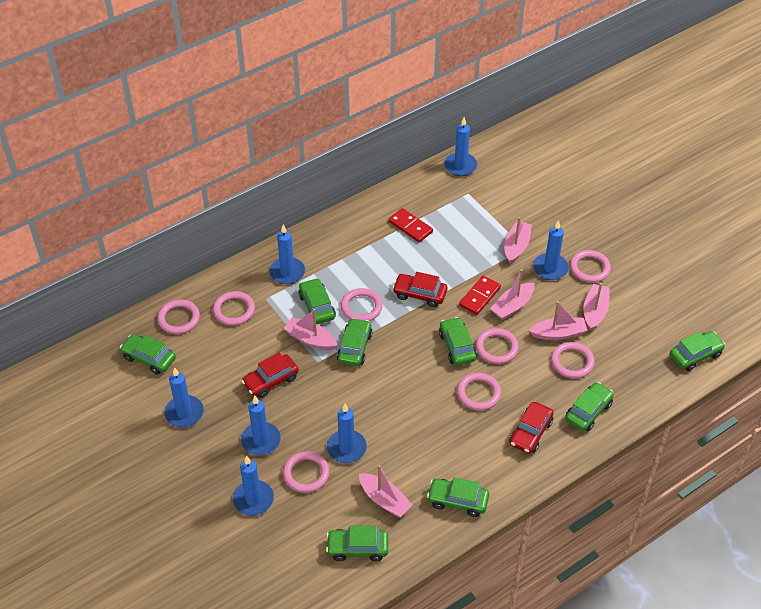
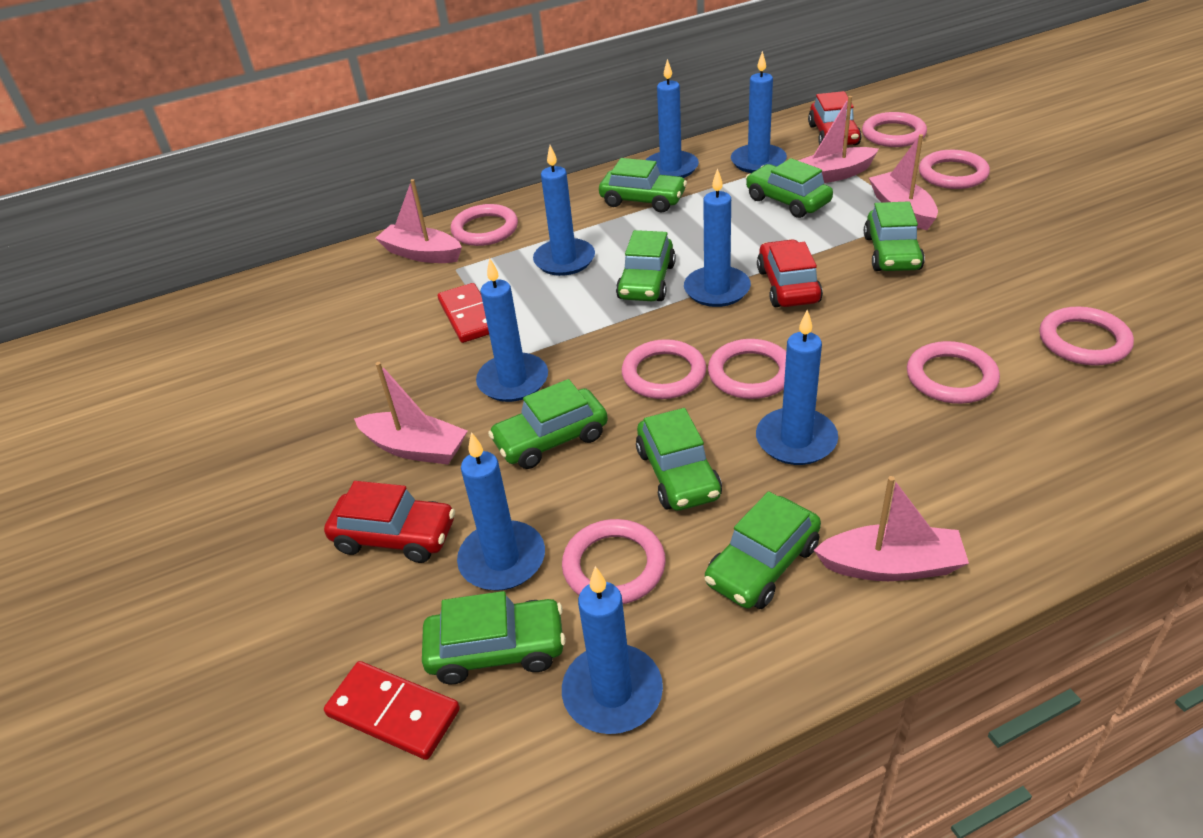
blue candle: [165,367,204,427] [233,456,274,516] [241,396,281,455] [270,224,305,284] [327,404,367,463] [444,117,477,176] [533,220,569,280] = 7 -> [457,432,545,591] [476,258,548,402] [533,145,595,276] [562,566,663,734] [646,59,699,178] [684,168,751,307] [731,51,787,173] [756,310,838,465] = 8
pink boat: [283,309,338,350] [359,465,413,517] [490,269,535,320] [504,217,532,264] [529,301,588,340] [583,283,609,331] = 6 -> [354,362,467,465] [375,179,462,263] [798,96,879,183] [814,476,969,581] [869,134,938,230] = 5

